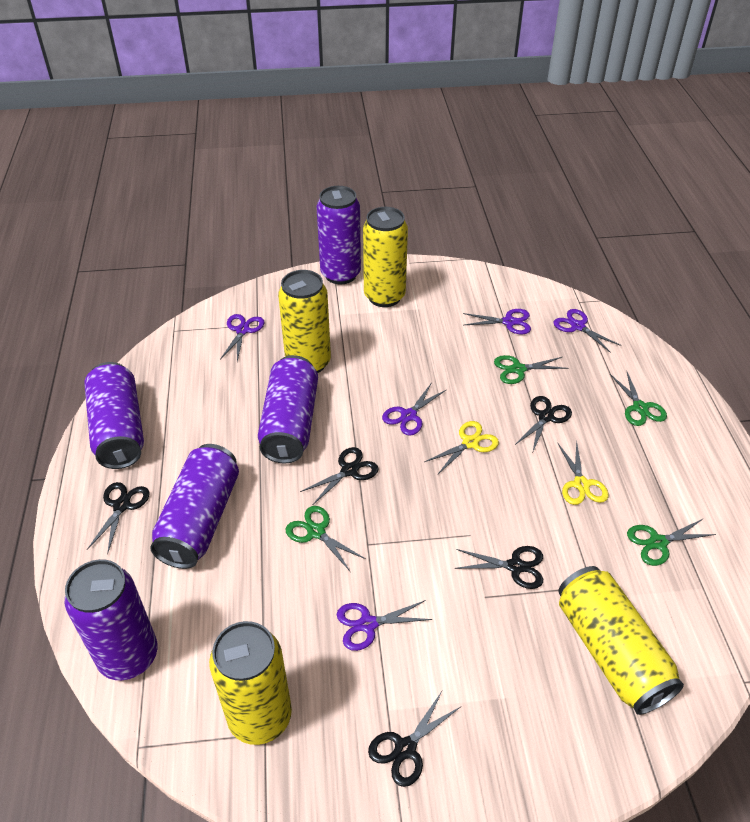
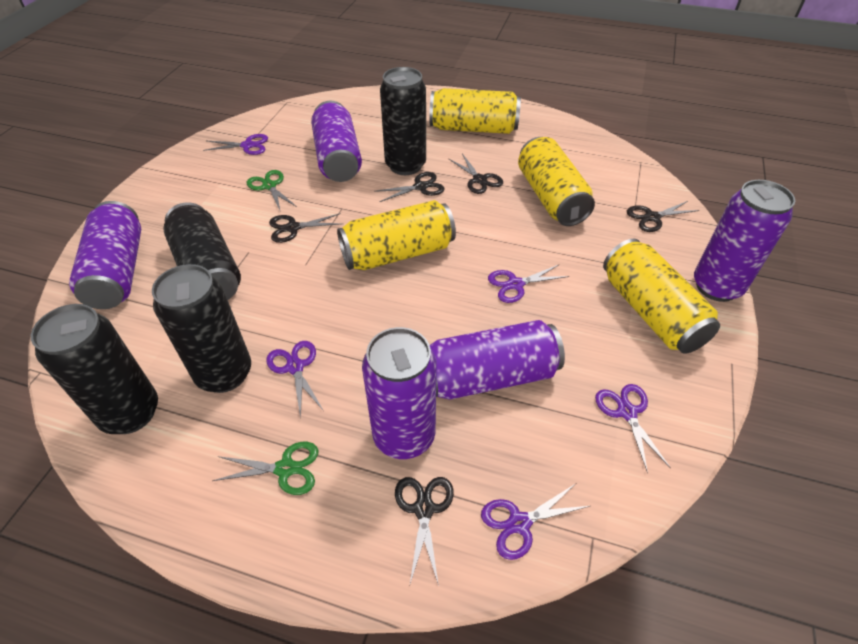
black can: none = 0 -> [31,304,158,434] [152,264,251,393] [163,202,241,300] [380,67,426,175] = 4
green scissors: [286,506,366,571] [494,355,569,384] [610,370,667,426] [627,518,716,566] = 4 -> [212,442,319,495] [246,170,297,210] = 2
yellow scissors: [424,421,499,474] [557,441,608,505] = 2 -> none = 0

